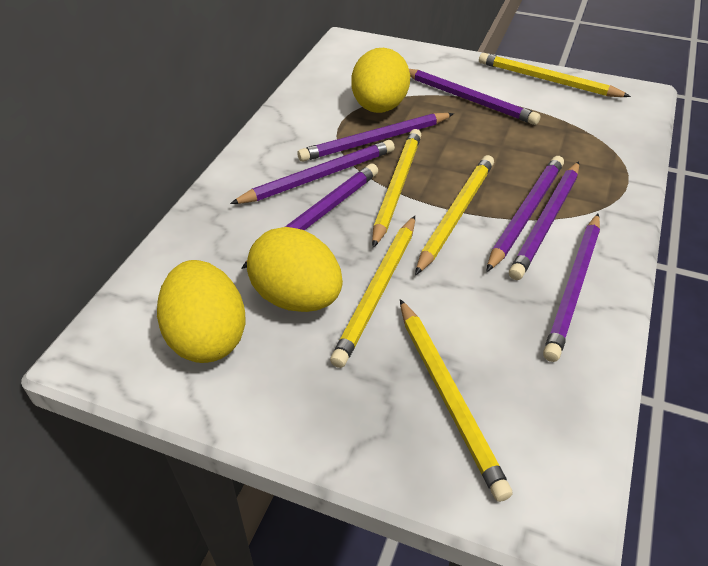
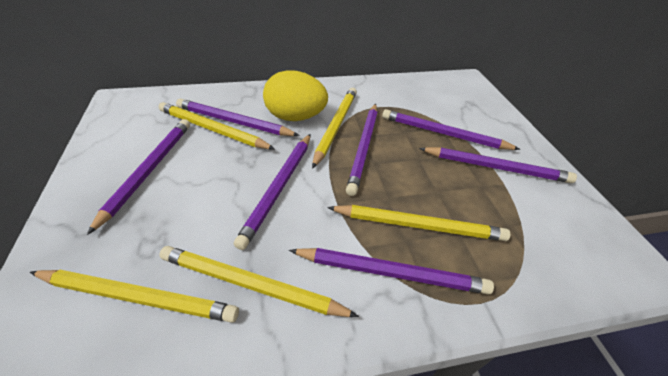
yellow egg: [157,260,246,363] [247,227,343,312] [351,48,410,113] = 3 -> [263,70,328,121] = 1

